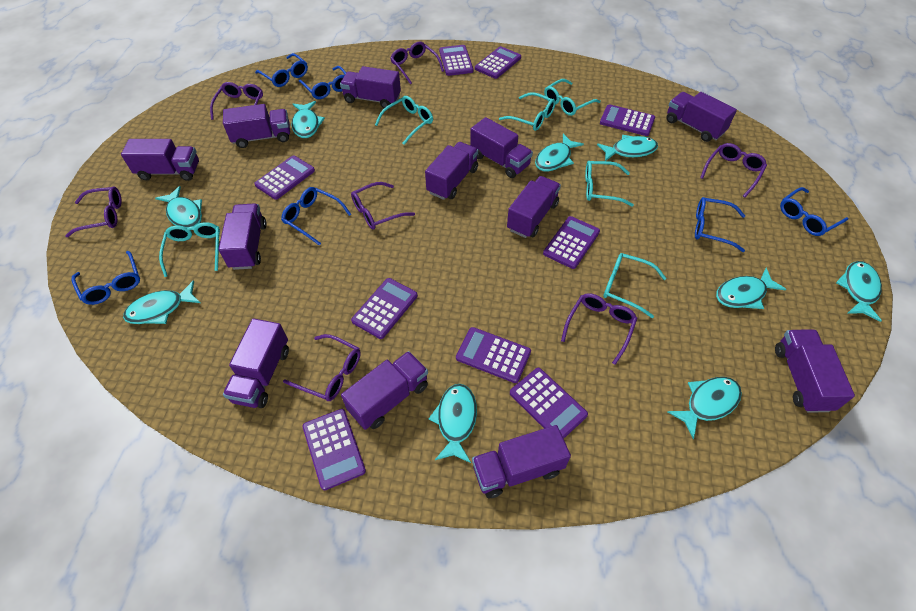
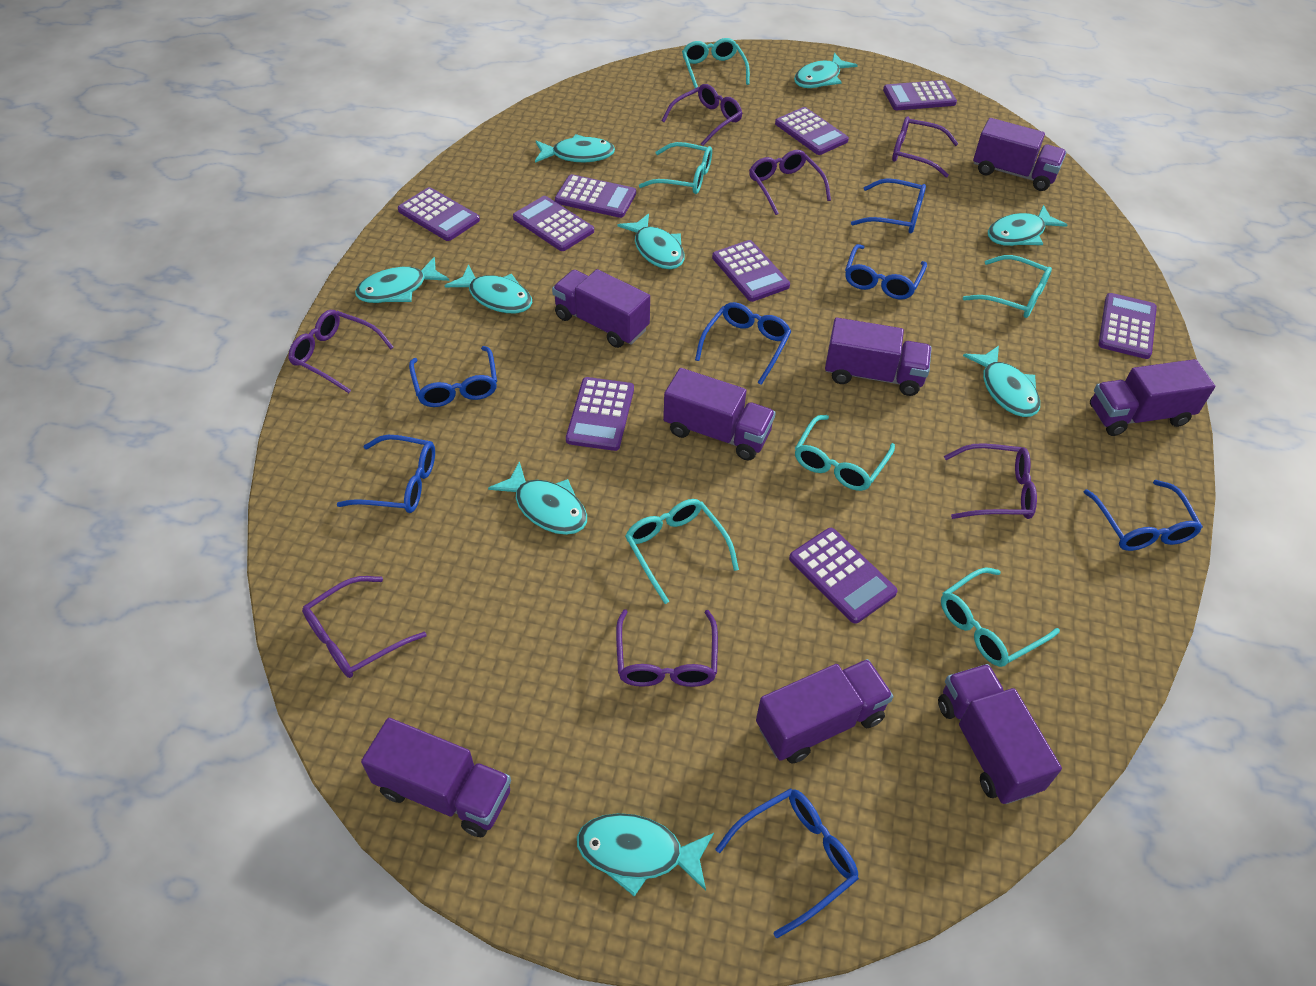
blue glasses: [71,251,140,305] [255,53,308,87] [281,187,351,246] [299,66,346,99] [695,197,745,252] [780,187,848,236] = 6 -> [337,435,435,513] [409,346,497,407] [695,302,791,385] [715,788,859,938] [845,244,927,299] [851,178,926,234] [1084,480,1203,551] = 7
purple truck: [121,139,199,181] [219,204,267,270] [223,104,290,148] [223,319,289,408] [340,66,401,108] [341,351,428,430] [425,142,478,200] [470,117,533,178] [472,425,571,498] [507,176,561,238] [666,92,737,142] [775,329,855,413] = 12 -> [361,718,511,837] [552,269,650,348] [663,368,776,460] [756,659,893,763] [825,318,932,396] [938,664,1062,804] [973,118,1067,191] [1090,359,1215,436] = 8

